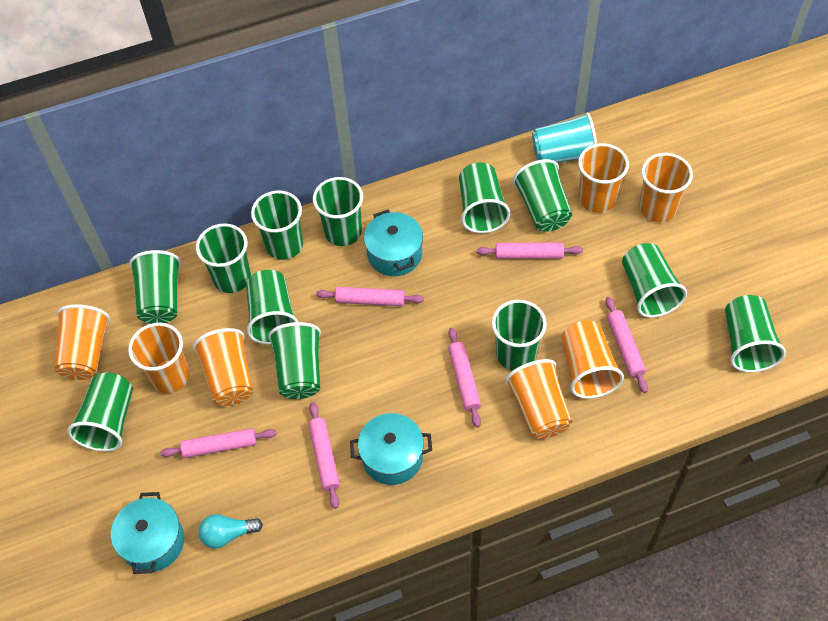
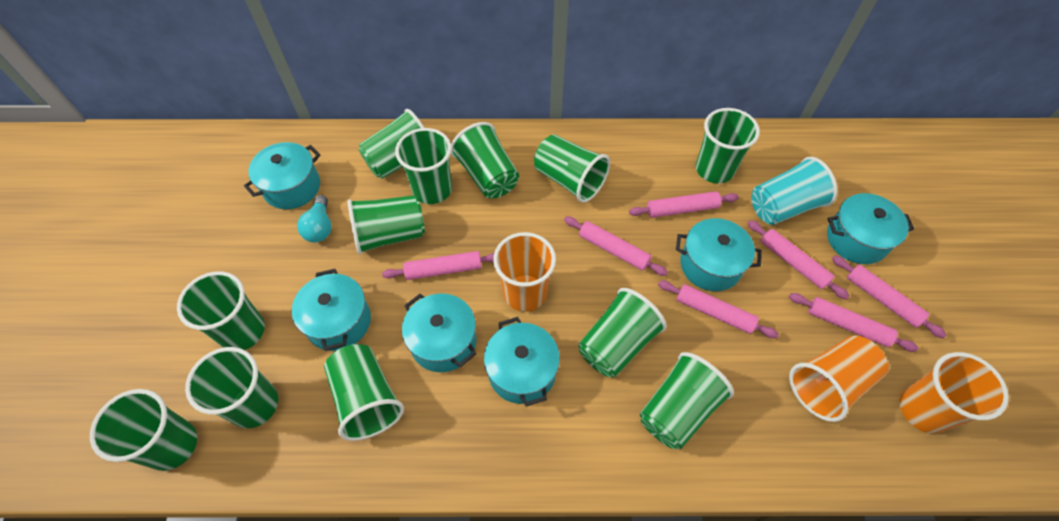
orange cup: [54,304,110,380] [128,323,190,393] [193,328,253,406] [505,359,572,439] [562,321,624,399] [578,143,629,213] [639,153,693,222] = 7 -> [493,232,556,312] [789,335,888,422] [900,352,1009,434] = 3
pink rolling pin: [160,428,277,458] [308,402,340,509] [316,287,424,306] [448,328,481,427] [477,242,583,259] [605,297,648,393] = 6 -> [382,251,494,280] [564,217,668,276] [629,191,739,218] [658,281,779,338] [747,220,849,300] [789,293,919,352] [832,256,946,338] = 7
turquoise pot: [111,492,184,574] [350,413,432,485] [364,210,423,276] = 3 -> [244,142,320,209] [292,269,371,351] [402,293,476,372] [484,317,560,407] [676,218,762,291] [827,193,914,264] = 6

